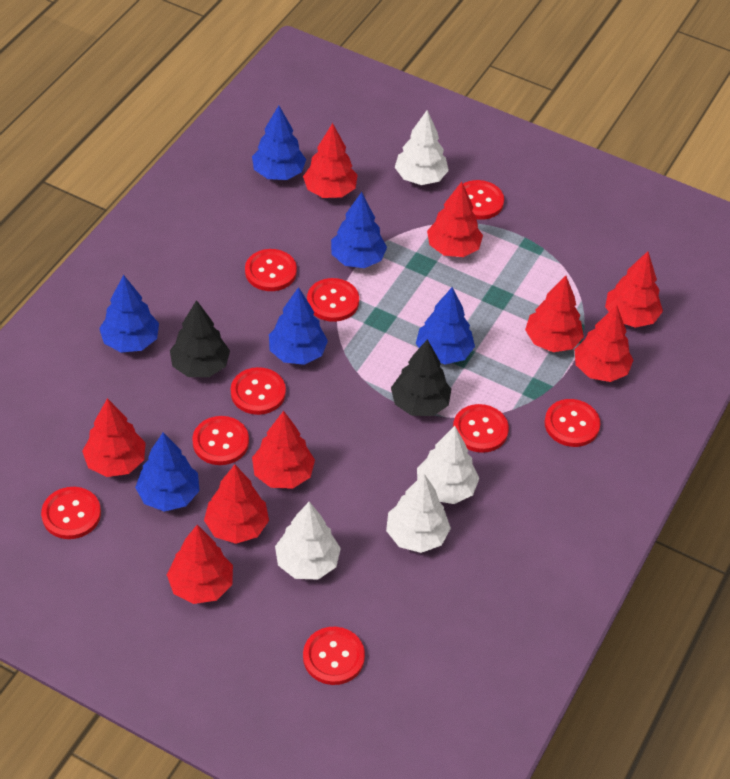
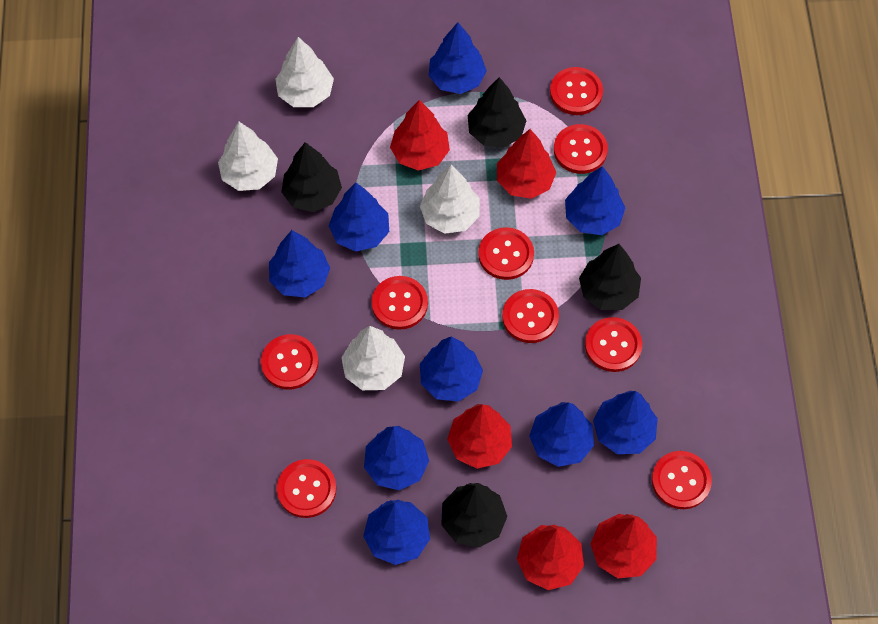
black tree: [170,300,230,377] [391,339,451,416] = 2 -> [281,142,342,212] [441,483,507,548] [468,77,527,148] [579,244,641,310] = 4
blue tree: [99,275,159,353] [135,432,200,512] [252,105,306,180] [269,287,328,365] [331,192,387,268] [416,287,475,364] = 6 -> [269,230,330,297] [329,182,389,252] [363,500,430,565] [364,426,429,490] [420,336,483,402] [429,22,487,94] [529,402,594,467] [565,166,625,235] [593,391,658,454] = 9
red tree: [82,398,146,477] [167,525,233,604] [204,465,269,544] [252,411,315,489] [303,123,357,198] [427,182,483,257] [525,276,584,352] [574,305,633,382] [605,251,663,328] = 9 -> [390,100,450,171] [447,404,512,469] [497,129,556,199] [517,525,584,590] [591,514,657,579] = 5

